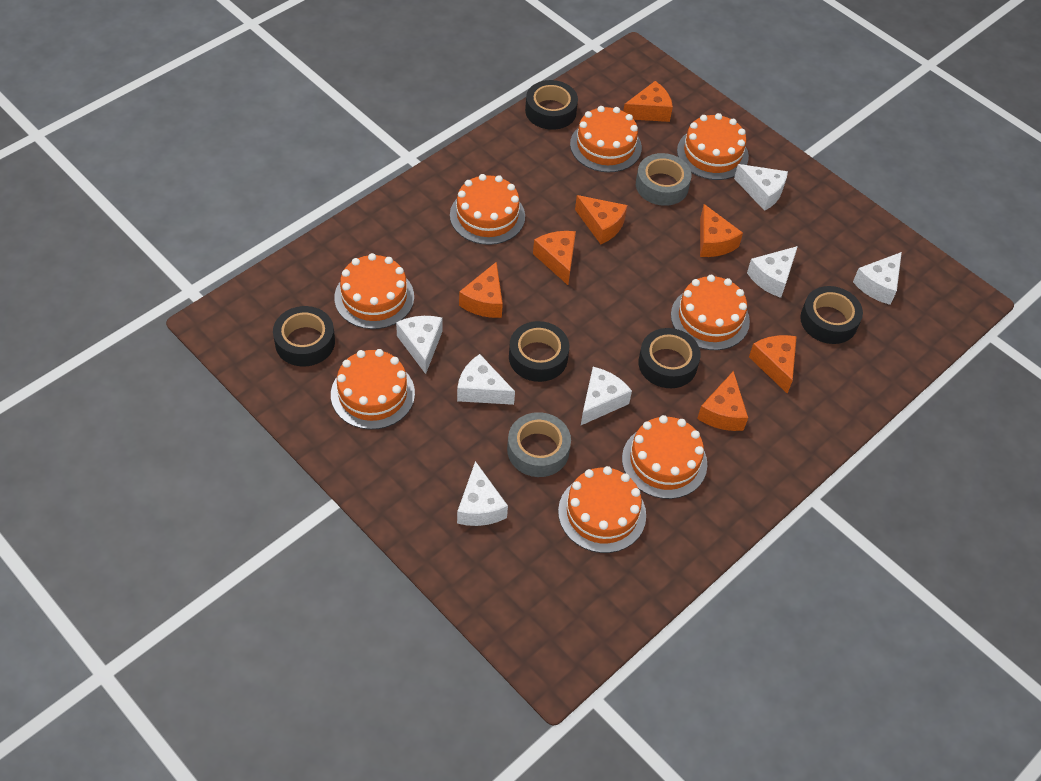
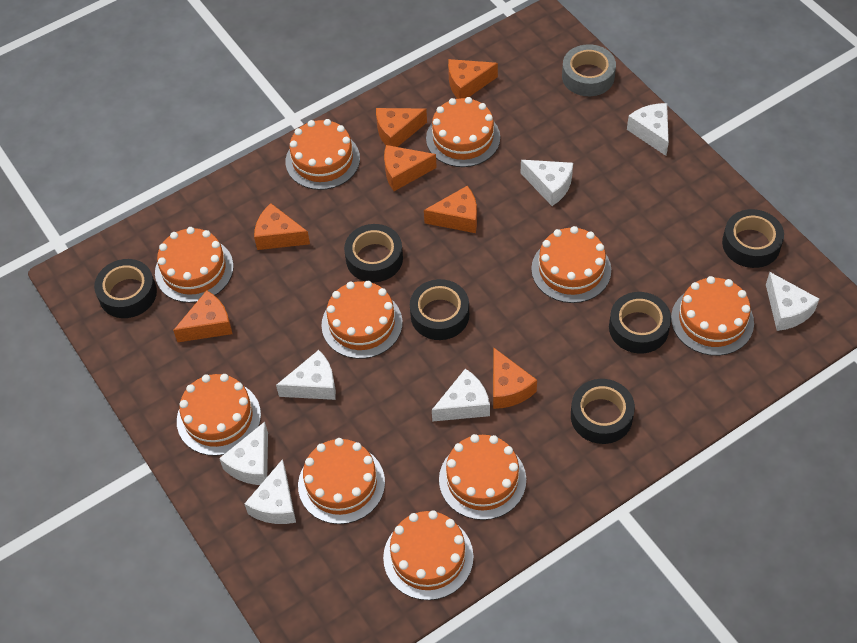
black tape: [273,306,335,366] [509,321,569,382] [525,80,578,130] [638,328,701,388] [800,286,863,344] = 5 -> [94,259,157,318] [344,224,403,282] [410,279,469,340] [571,379,635,444] [609,292,671,354] [722,209,784,268] = 6
grey tape: [507,412,571,477] [636,153,692,206] = 2 -> [562,44,616,96] = 1
orange cake: [331,349,415,430] [334,253,414,329] [450,174,525,245] [558,466,646,553] [570,106,642,173] [622,415,707,499] [671,275,750,350] [677,113,749,180] = 8 -> [155,227,234,303] [177,374,261,456] [286,119,360,190] [298,438,385,524] [322,281,403,359] [383,510,474,600] [426,97,500,167] [439,434,526,520] [531,226,611,303] [671,276,754,356] = 10

